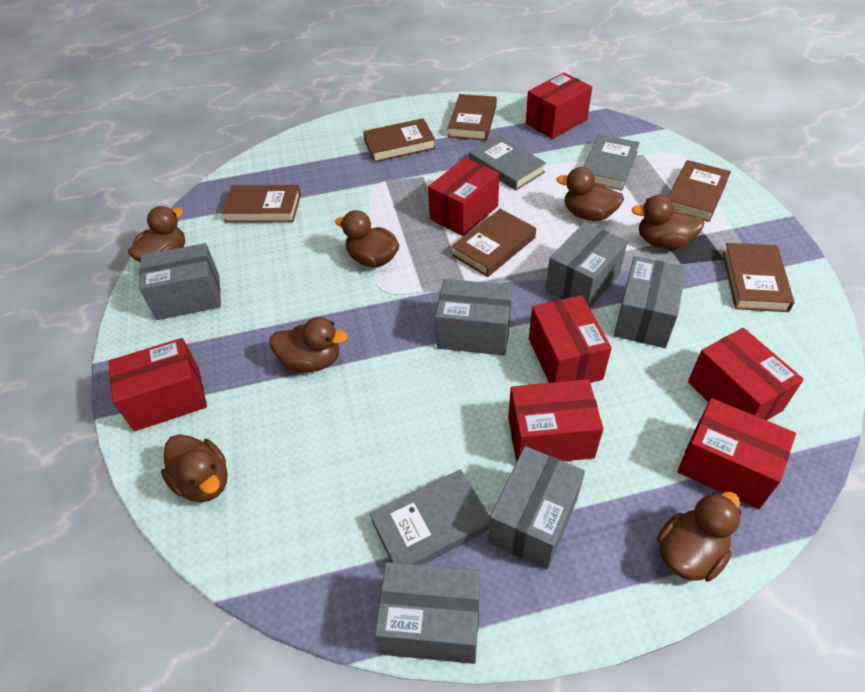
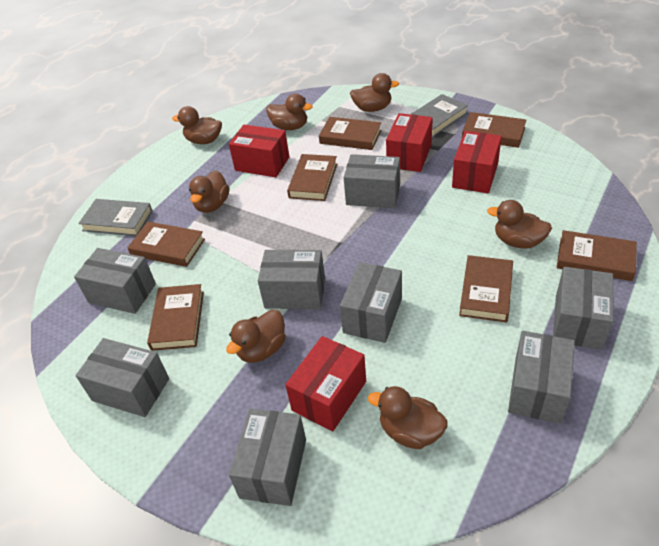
brown book: [221,185,301,222] [363,118,436,162] [448,94,497,141] [452,209,536,277] [667,160,731,222] [723,243,795,312] = 6 -> [127,222,205,267] [147,284,204,351] [287,154,337,201] [319,117,381,150] [459,255,513,322] [462,112,526,148] [557,230,637,281] = 7
grey book: [370,469,490,565] [469,135,546,191] [583,134,640,191] = 3 -> [78,199,153,236] [410,94,468,137] = 2
grey box: [139,243,221,320] [375,562,480,664] [435,279,513,355] [489,446,585,570] [545,222,628,308] [614,256,686,348] = 6 -> [74,248,156,314] [75,338,169,417] [229,409,306,506] [258,250,325,309] [340,262,402,343] [344,154,400,208] [508,331,575,424] [553,267,614,350] = 8
red box: [108,338,207,431] [428,158,499,236] [508,379,603,462] [526,72,592,139] [529,295,612,383] [677,398,796,509] [688,328,804,420] = 7 -> [229,125,289,177] [285,336,366,432] [386,113,433,172] [452,131,502,193] = 4

